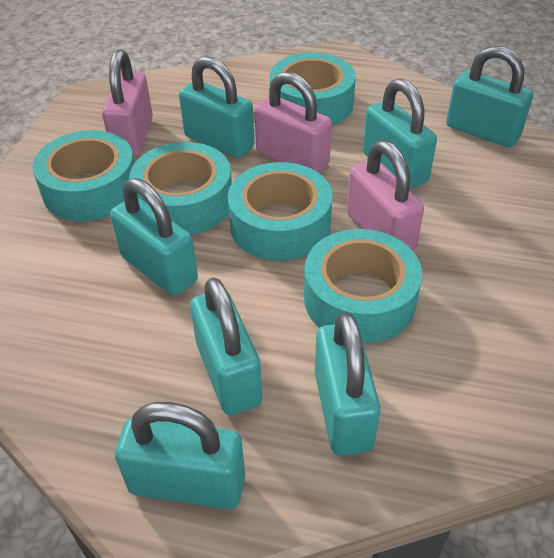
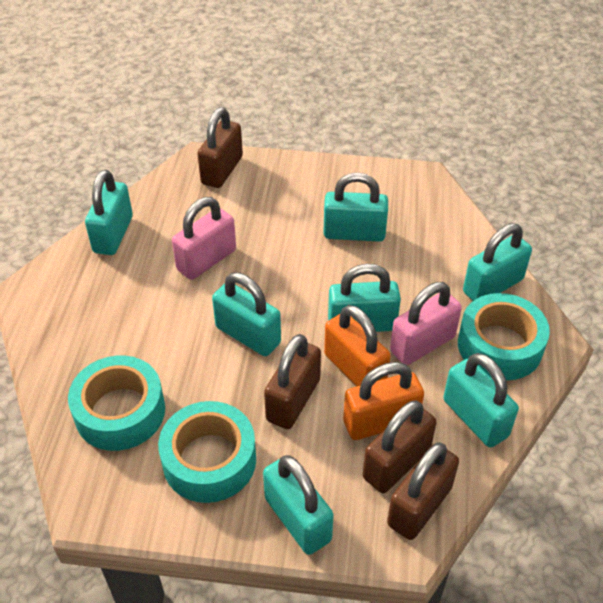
brown padlock: none = 0 -> [197,107,243,188] [264,334,321,429] [363,400,436,493] [387,442,459,540] = 4
orange padlock: none = 0 -> [324,305,391,386] [343,362,424,440] = 2
pink padlock: [102,50,153,156] [254,72,332,173] [347,140,424,251] = 3 -> [172,197,236,280] [390,282,462,365] = 2
turquoise tape: [32,130,135,221] [130,142,232,235] [228,162,332,261] [270,53,356,125] [304,229,422,343] = 5 -> [68,355,165,451] [158,401,256,503] [458,293,550,380] = 3

